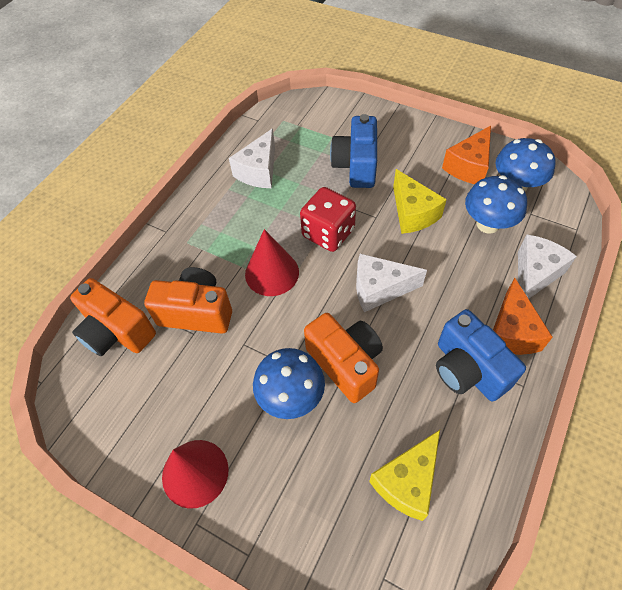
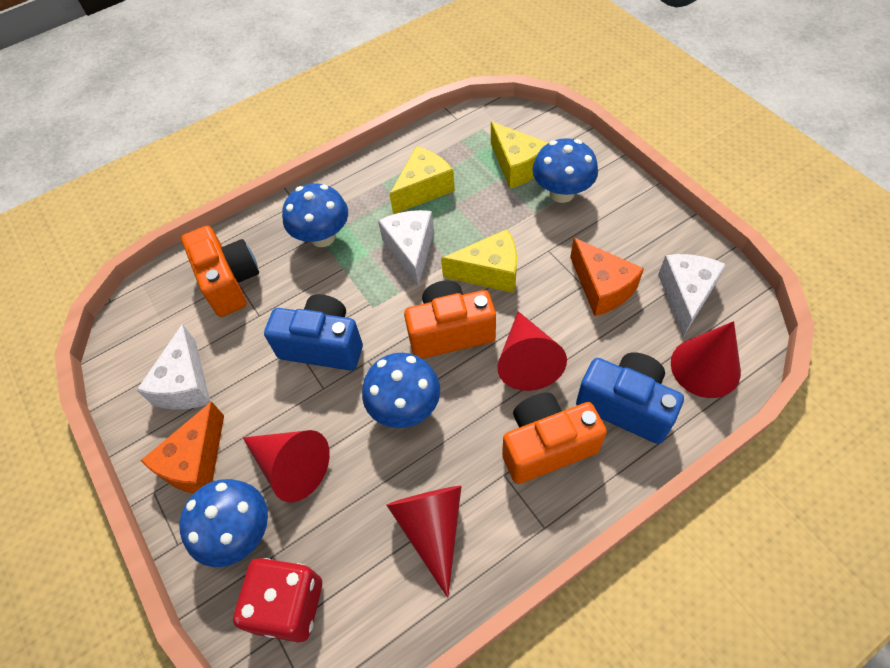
blue mushroom: [253,348,325,419] [465,175,527,234] [495,138,556,192] = 3 -> [179,479,268,567] [282,183,348,247] [362,353,440,428] [532,138,598,203] = 4
red cone: [162,440,229,509] [245,229,299,296] = 2 -> [243,430,330,502] [387,486,462,598] [497,311,567,391] [671,321,741,398] = 4
yellow cheese: [369,430,440,521] [393,169,447,234] = 2 -> [389,146,455,214] [441,229,517,293] [491,122,548,188] = 3

